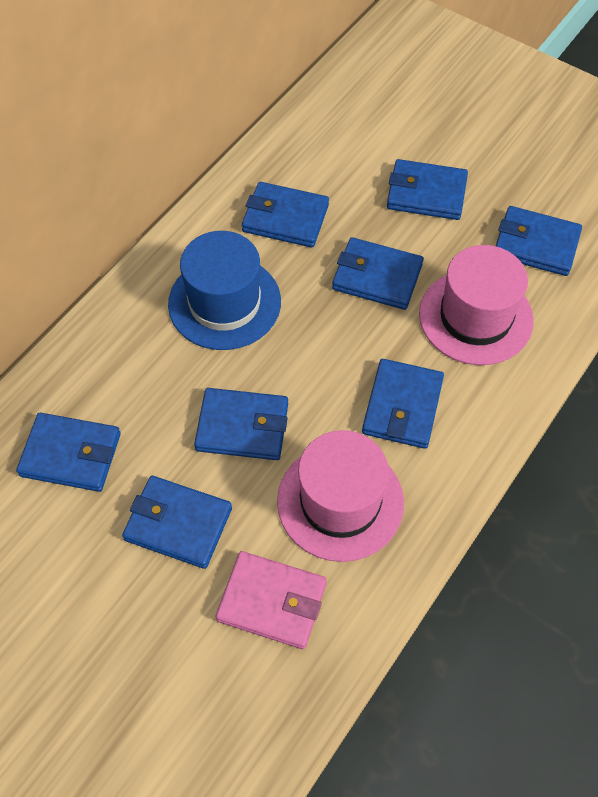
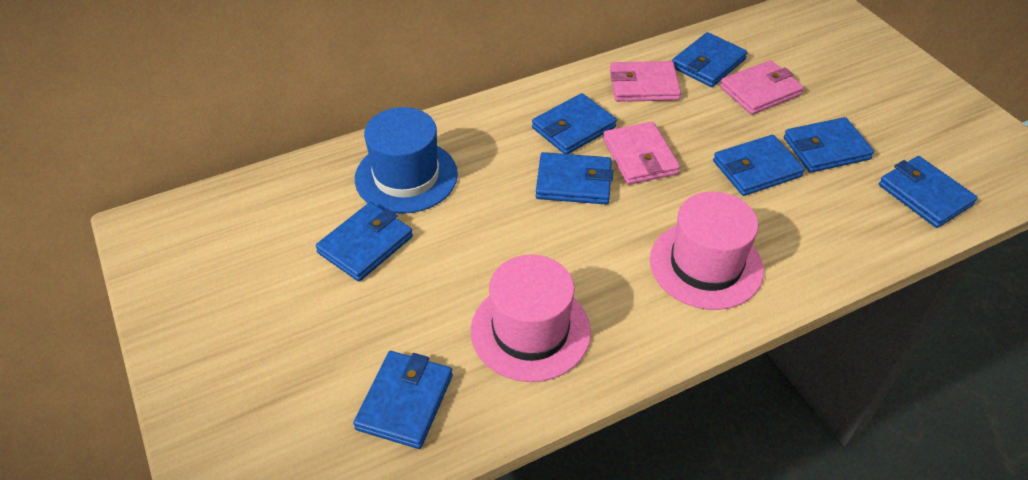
pink wallet: [216,551,327,649] = 1 -> [603,122,680,185] [610,61,681,102] [720,60,804,115] = 3

